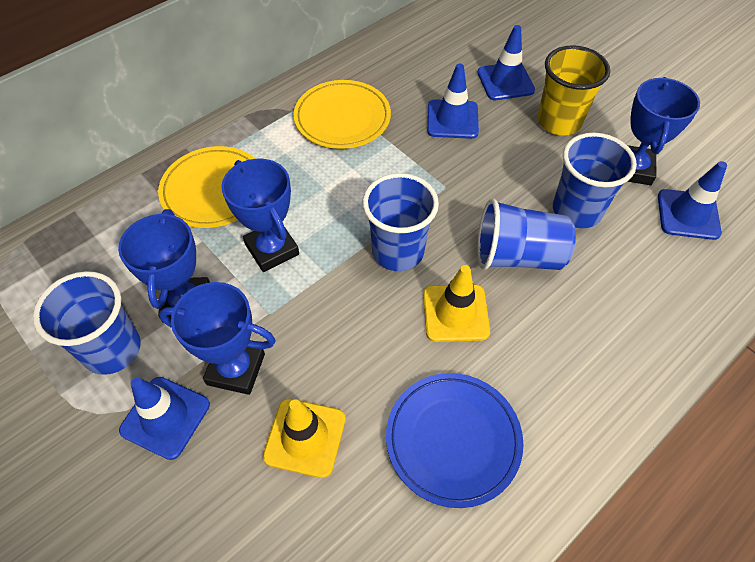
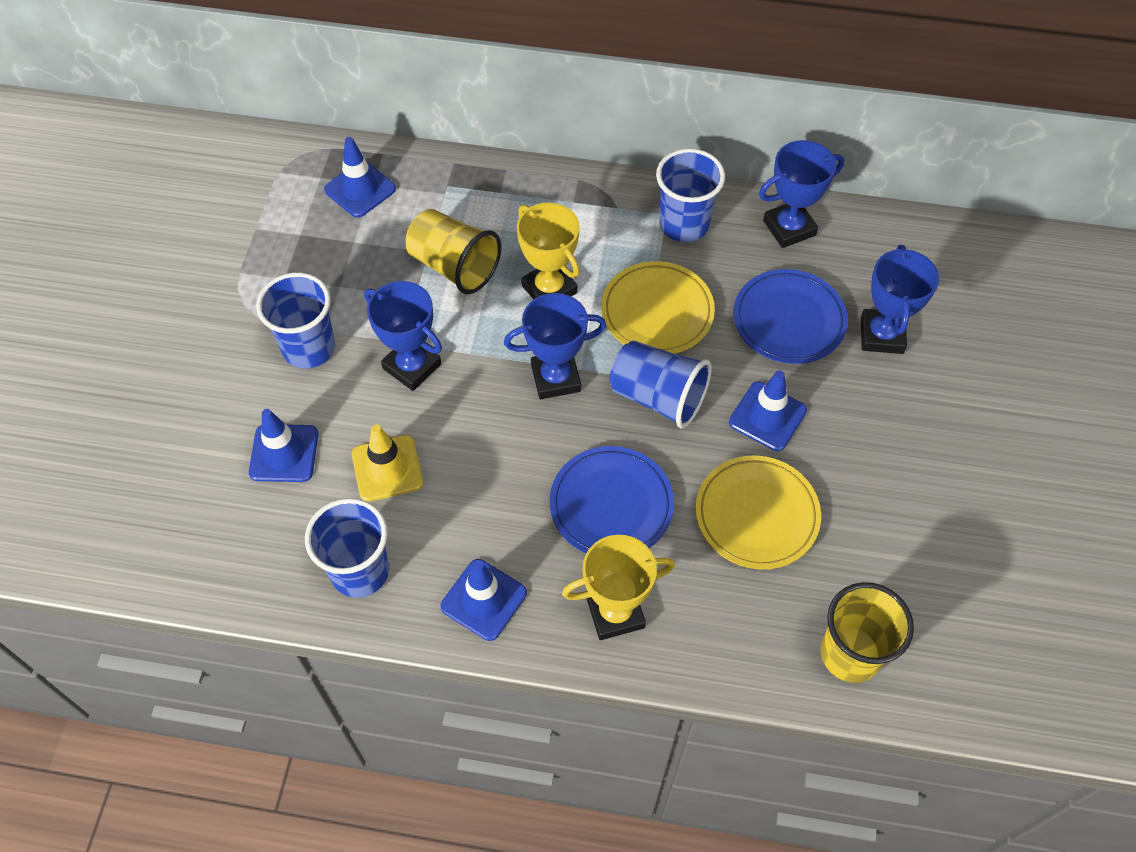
blue plate: [386,373,523,508] = 1 -> [550,446,674,553] [733,269,848,364] = 2
yellow cup: [537,45,610,135] = 1 -> [406,209,501,294] [821,582,914,683] = 2
yellow traffic cone: [263,398,346,478] [423,265,490,342] = 2 -> [352,424,423,502] = 1
yellow trophy: none = 0 -> [517,202,580,299] [562,535,675,640] = 2

